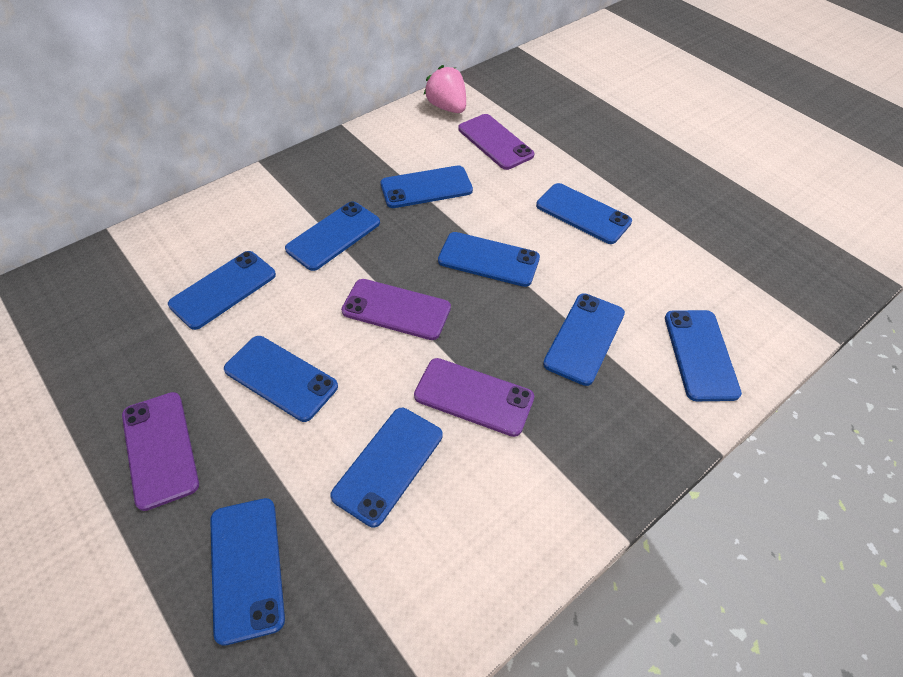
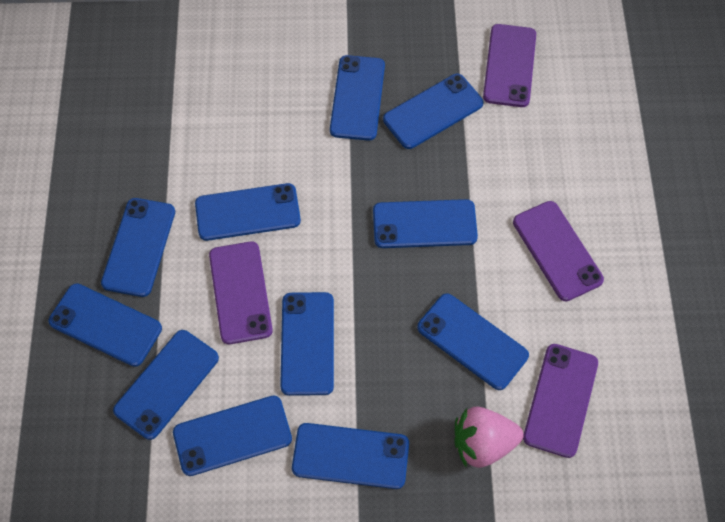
blue phone: [168,251,276,330] [210,498,285,646] [224,336,338,422] [285,201,380,271] [330,408,443,527] [380,165,473,208] [438,232,540,287] [536,183,632,244] [543,293,625,386] [665,310,742,401] = 10 -> [48,283,162,367] [101,198,175,297] [113,330,219,440] [173,395,292,476] [195,183,301,241] [280,292,334,396] [292,423,409,489] [330,55,385,141] [373,199,478,248] [383,74,484,149] [417,293,529,390] = 11

